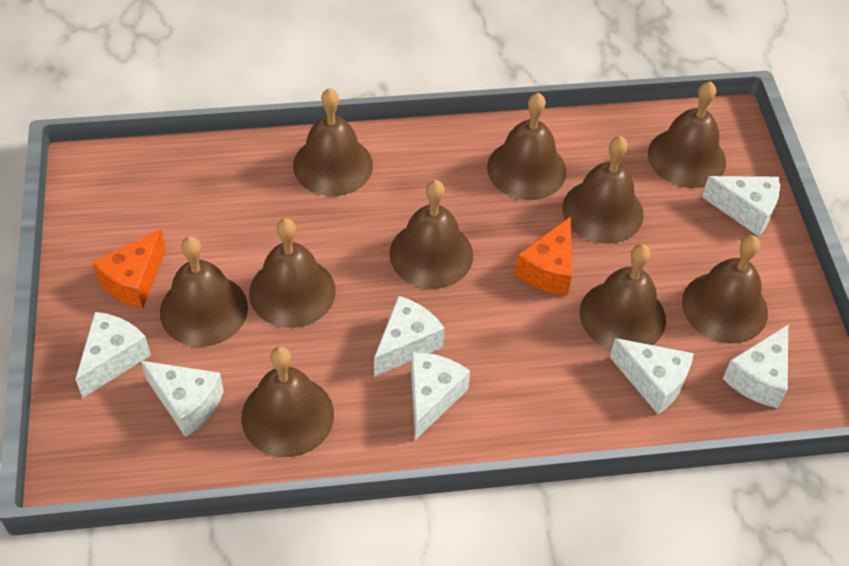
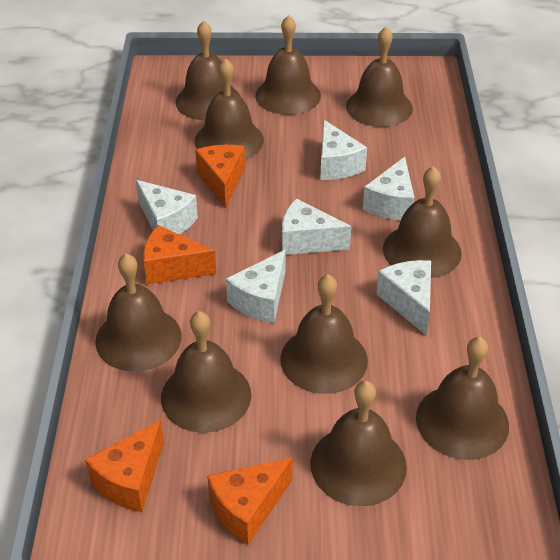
orange cheese: [92,229,166,309] [515,216,572,296] = 2 -> [85,420,164,512] [143,225,216,284] [195,145,245,208] [207,457,293,545] = 4
white cheese: [75,312,151,398] [141,361,224,437] [374,296,445,377] [411,352,470,440] [610,338,694,414] [702,176,780,236] [723,325,788,408] = 7 -> [136,180,198,234] [226,250,285,323] [282,198,351,255] [320,120,367,180] [363,157,415,220] [376,260,431,335] = 6

